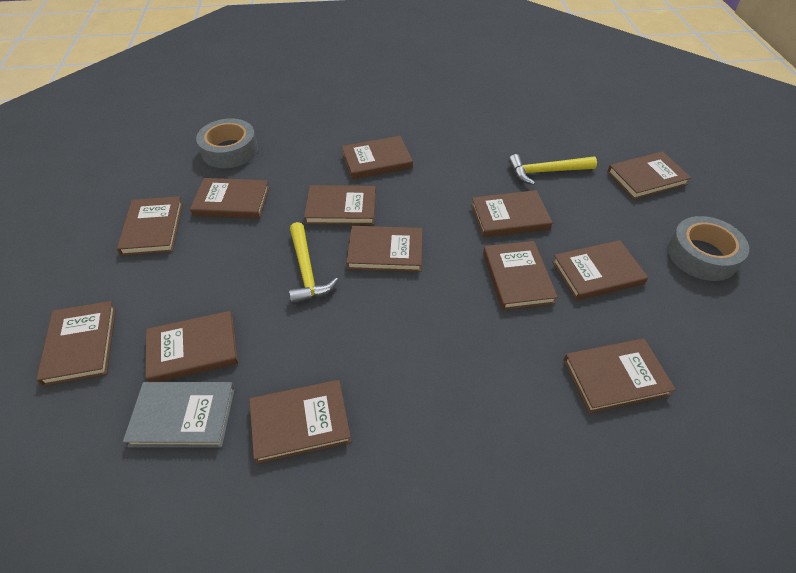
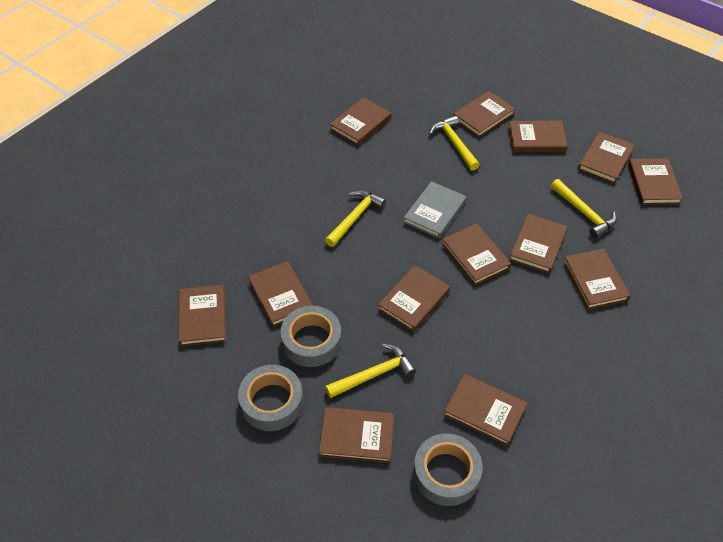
grey tape: [196,118,258,168] [667,216,749,281] = 2 -> [238,365,303,431] [281,306,342,367] [413,433,483,506] = 3
yellow hammer: [289,222,338,305] [508,154,597,185] = 2 -> [325,190,386,247] [325,344,416,398] [429,115,480,171] [551,179,617,238] = 4

